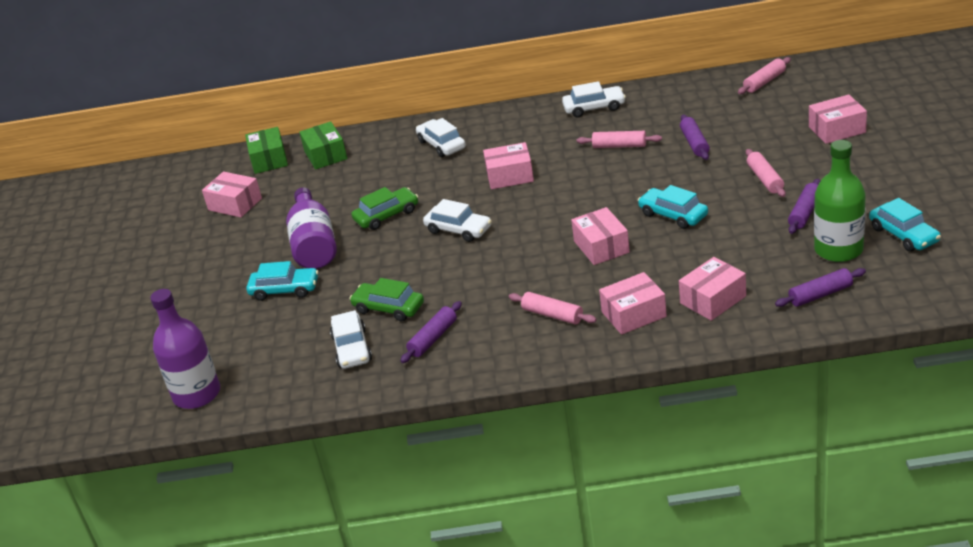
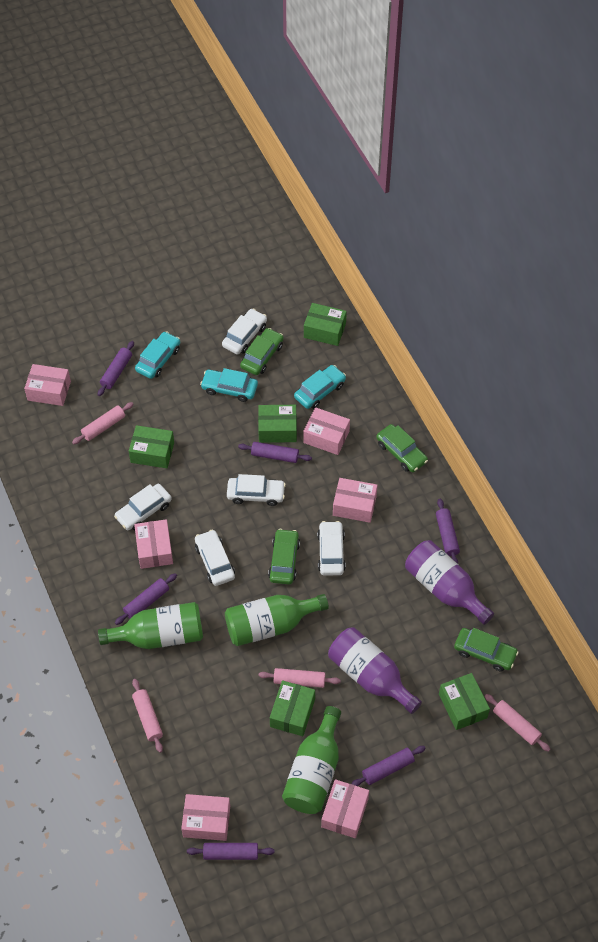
green bottle: [814,140,866,262] = 1 -> [98,602,203,649] [225,594,329,646] [282,706,341,814] = 3
green box: [245,127,288,174] [299,122,347,170] = 2 -> [129,425,174,468] [258,405,297,443] [270,680,315,736] [304,303,347,346] [439,673,490,730] = 5
green car: [349,278,424,321] [351,187,418,230] = 2 -> [240,328,284,375] [268,529,300,584] [376,424,428,472] [454,628,519,671] = 4
purple rolling pin: [400,301,462,363] [680,114,710,160] [775,268,866,307] [788,179,820,234] = 4 -> [98,341,134,396] [115,573,177,625] [187,843,274,860] [238,442,312,463] [351,746,426,786] [436,499,460,564] = 6
white car: [330,310,372,369] [416,118,466,157] [423,199,492,242] [562,81,626,117] = 4 -> [114,484,172,530] [195,530,235,586] [222,308,267,355] [227,474,286,506] [317,521,346,575] = 5

